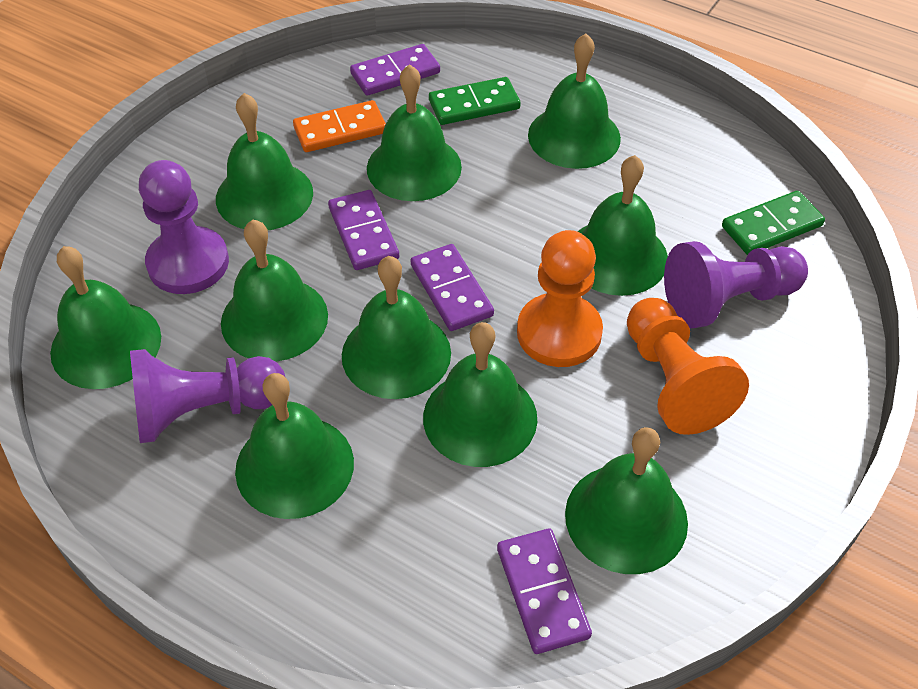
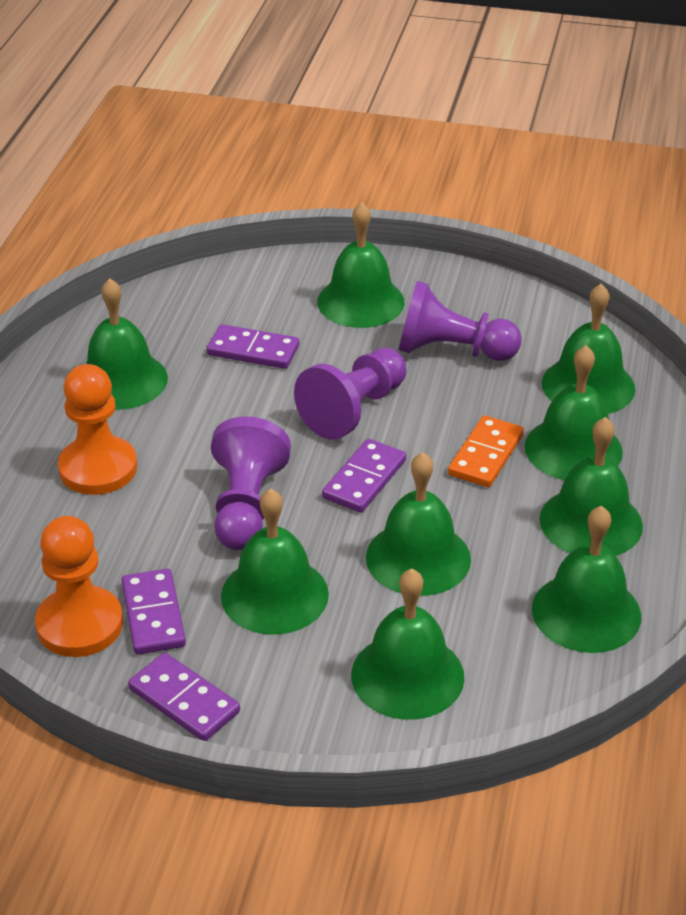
green bell: [50,246,161,389] [216,93,313,230] [221,220,328,362] [235,373,354,519] [342,256,451,399] [367,64,462,201] [423,322,537,467] [528,33,621,169] [565,427,688,574] [577,155,668,296] = 10 -> [86,278,168,410] [221,488,329,635] [317,202,404,328] [351,569,465,720] [366,452,471,596] [525,345,623,480] [532,506,641,653] [539,417,643,556] [542,284,635,414] = 9
green domino: [429,77,521,125] [722,191,825,255] = 2 -> none = 0

